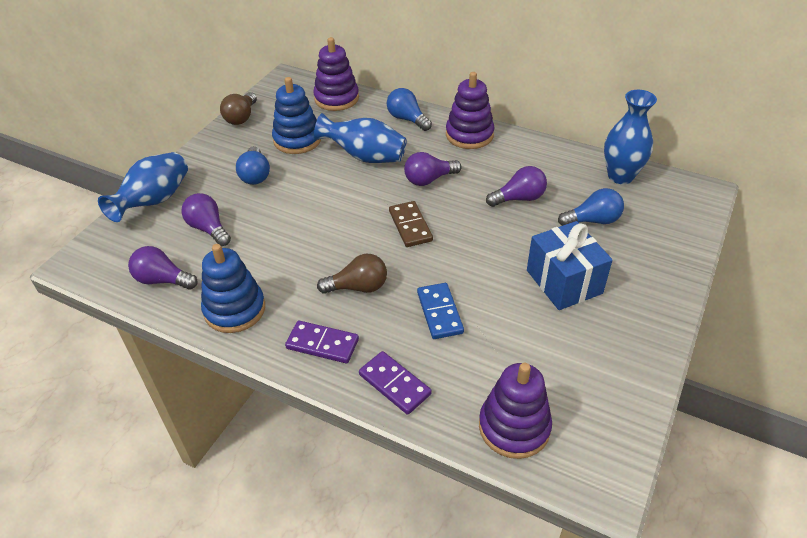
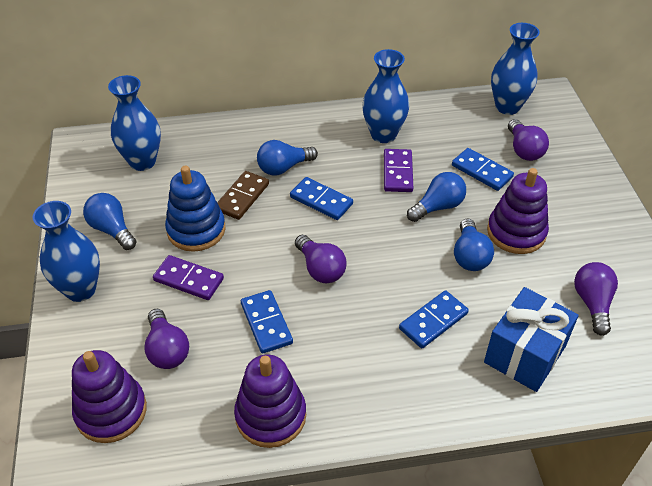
blue domino: [417,283,464,339] = 1 -> [241,290,293,353] [290,177,353,220] [399,290,469,348] [452,148,514,191] = 4
blue light bulb: [236,146,270,185] [387,88,432,131] [558,188,624,226] = 3 -> [83,193,137,250] [257,140,318,176] [407,172,466,222] [454,218,494,271] = 4
blue stacking toy: [201,244,265,333] [272,77,321,154] = 2 -> [165,166,225,252] = 1
blue vase: [98,152,188,222] [314,113,407,163] [604,90,657,184] = 3 -> [33,201,100,302] [108,75,161,171] [362,49,409,143] [491,23,540,115] = 4
brown light bulb: [220,92,257,125] [317,254,387,294] = 2 -> none = 0

